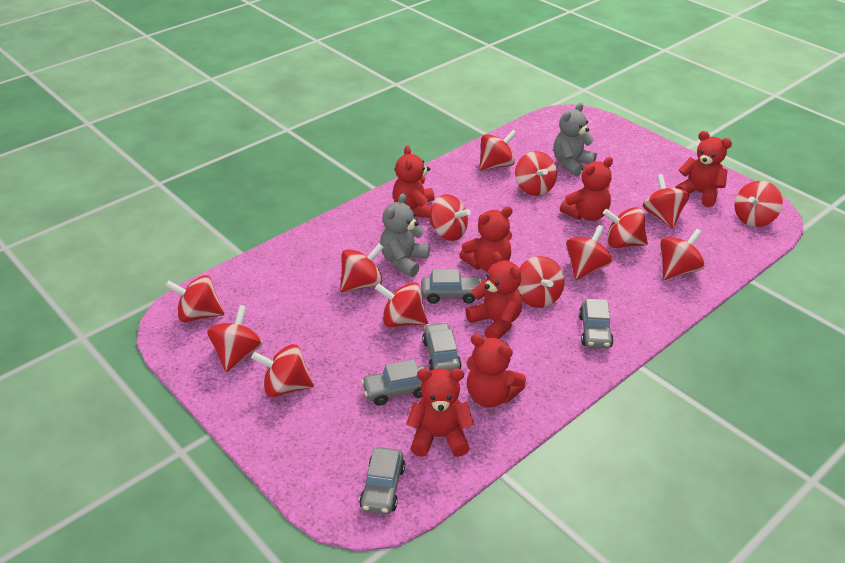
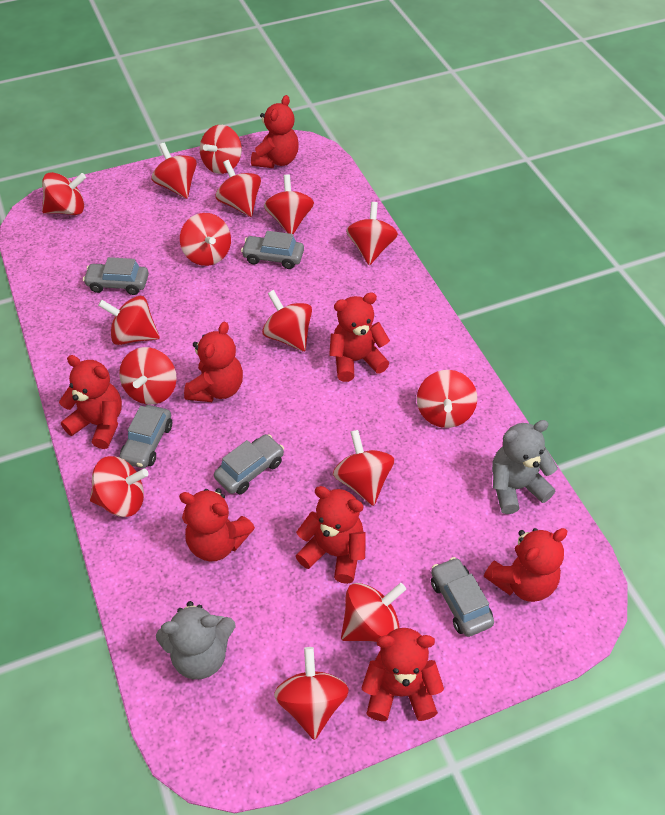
red spinning top: [165,275,224,322] [207,305,262,372] [251,344,314,397] [340,243,384,292] [375,282,428,327] [429,194,471,241] [479,130,517,171] [515,151,557,196] [518,256,564,308] [566,225,612,280] [603,207,648,248] [643,174,689,228] [660,229,705,280] [734,181,783,227] = 14 -> [42,172,86,215] [90,456,149,517] [98,296,160,345] [119,347,177,405] [152,143,197,199] [180,213,231,266] [200,125,242,174] [215,160,261,217] [262,290,312,352] [264,174,314,234] [274,647,349,740] [333,430,394,506] [341,583,406,642] [346,202,398,265] [417,370,477,428] = 15
red teddy bear: [393,146,435,218] [406,368,474,457] [459,206,513,272] [465,252,522,339] [467,334,526,407] [560,157,613,221] [675,131,732,207] = 7 -> [59,355,122,449] [179,488,255,562] [184,322,243,402] [251,95,299,168] [296,486,366,584] [329,292,390,382] [361,628,444,721] [484,528,567,602] = 8

